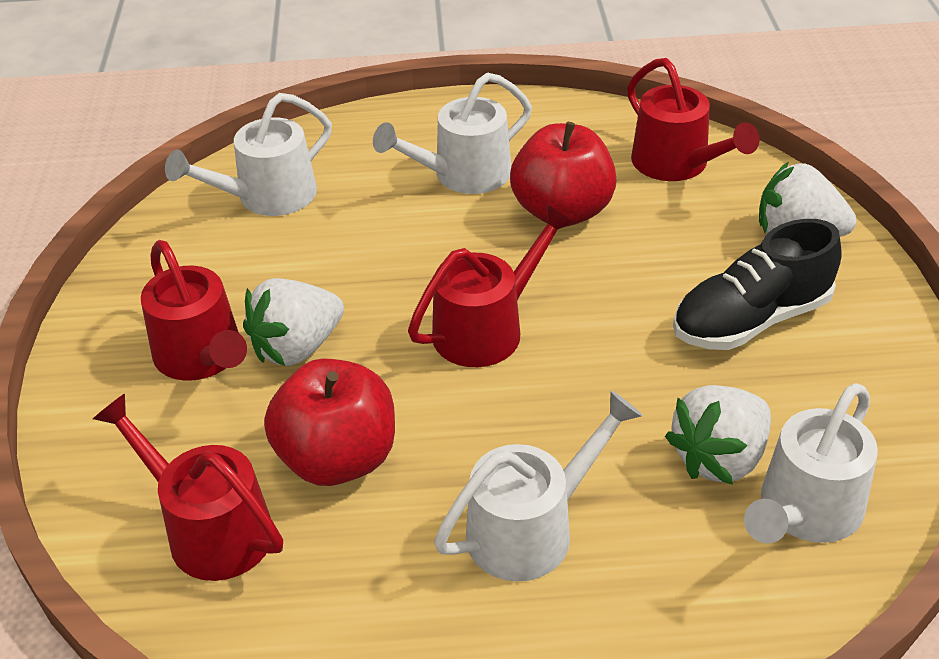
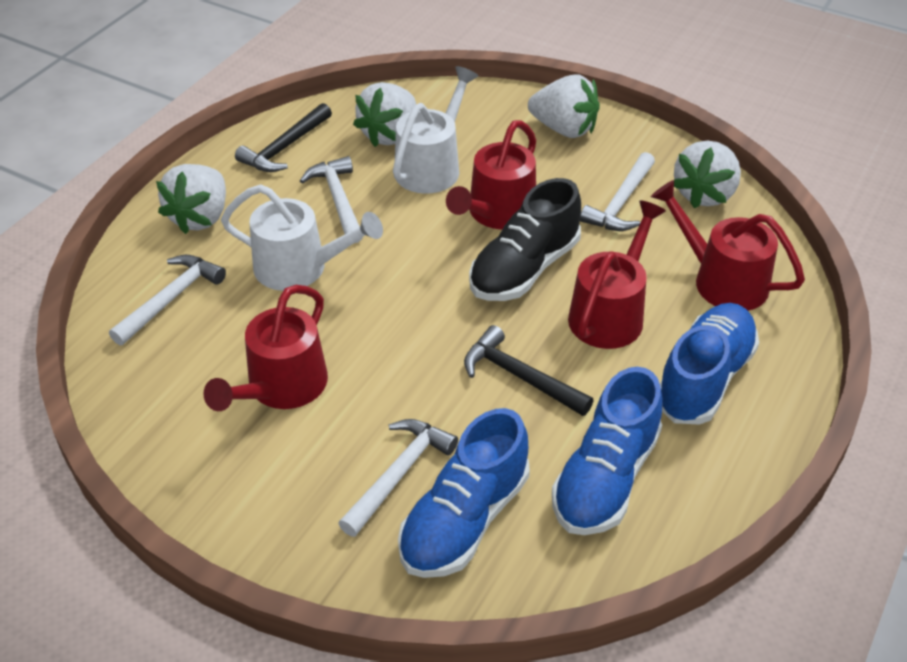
black hammer: none = 0 -> [235,103,332,172] [464,325,594,416] = 2
blue shoe: none = 0 -> [398,408,530,578] [552,367,662,535] [660,303,759,425] = 3
red apple: [264,358,395,486] [510,122,617,227] = 2 -> none = 0
white hammer: none = 0 -> [109,255,226,345] [300,156,363,243] [338,419,458,537] [580,152,655,231] = 4
white strawberry: [243,278,344,366] [665,385,771,485] [759,162,857,237] = 3 -> [156,164,226,234] [353,82,416,147] [528,75,600,138] [674,140,741,209] = 4
white watering can: [165,93,332,216] [373,73,532,194] [434,391,643,582] [744,383,878,544] = 4 -> [221,184,383,291] [393,66,478,194] = 2

